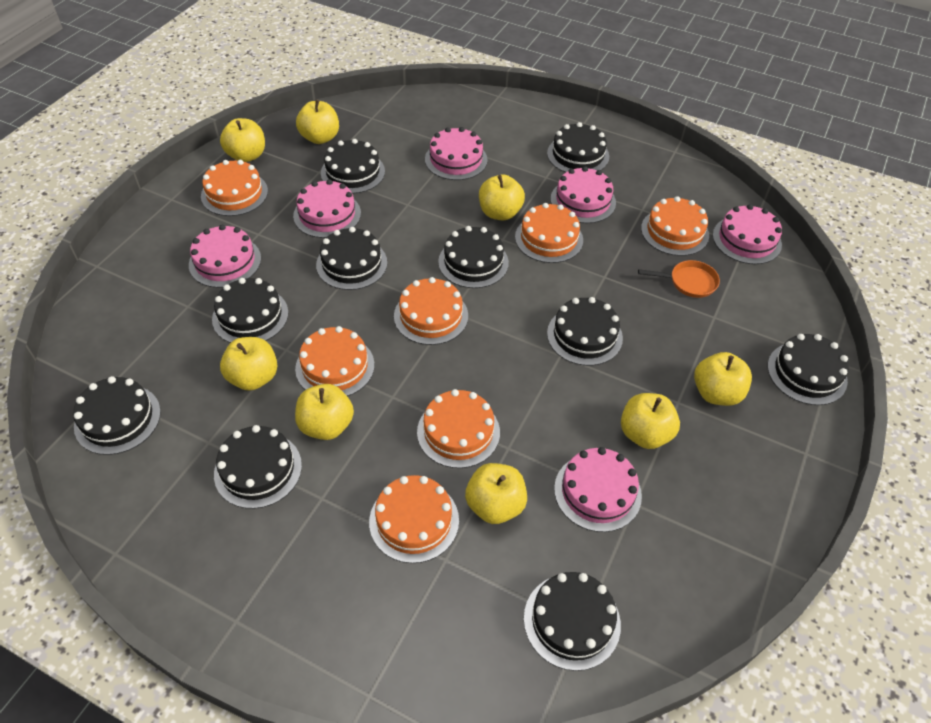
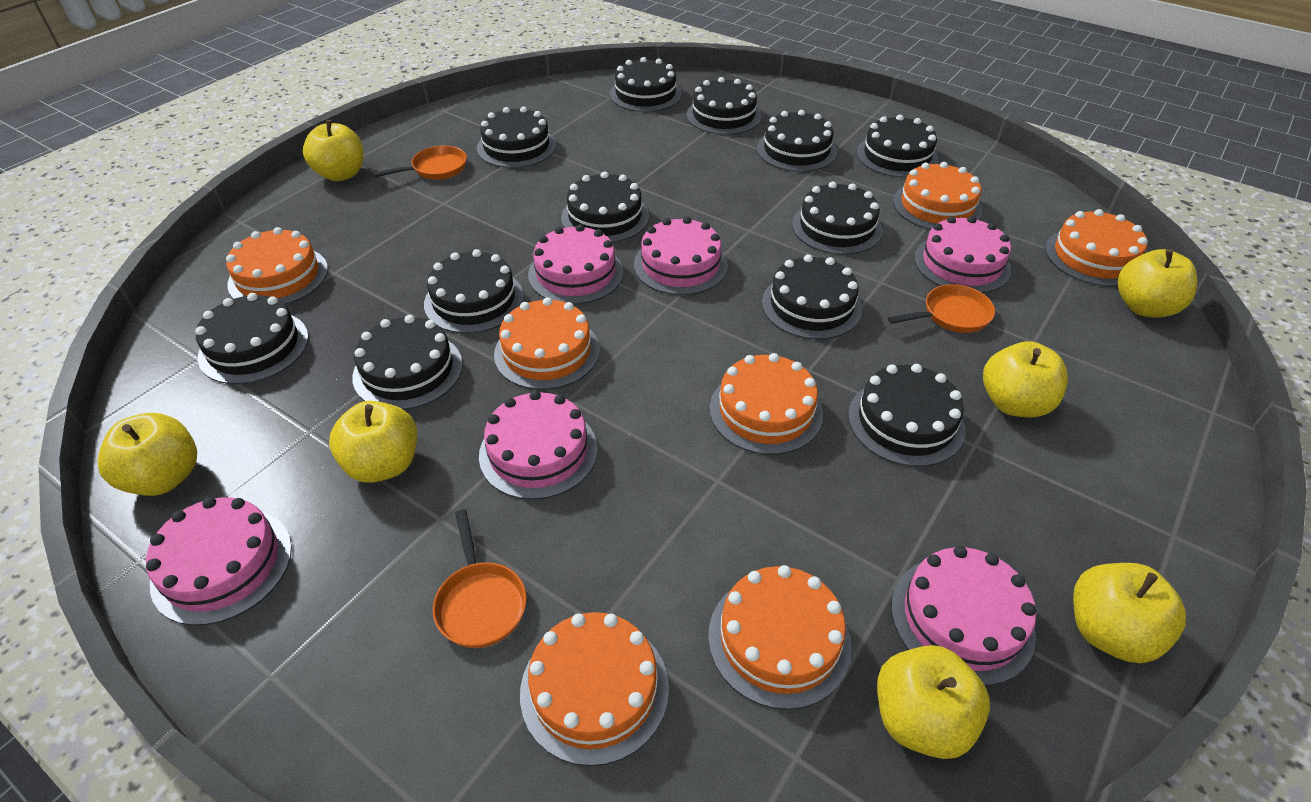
black cake: [73,376,161,455] [212,278,288,343] [214,425,302,509] [316,227,387,290] [321,139,385,194] [438,226,509,288] [524,572,621,671] [547,122,609,172] [547,297,623,366] [768,334,849,405] = 10 -> [195,293,309,384] [352,315,463,410] [424,249,524,333] [477,106,556,168] [561,172,649,243] [610,57,682,112] [686,77,761,135] [757,110,837,172] [762,254,862,339] [792,181,882,255] [848,364,965,467] [857,115,938,178] = 12
orange pan: [638,260,720,298] = 1 -> [373,146,467,180] [433,509,527,648] [888,284,995,333] = 3
yellow apple: [220,118,265,162] [220,337,278,391] [295,384,354,440] [296,100,339,144] [465,463,527,524] [479,175,525,220] [621,393,680,449] [694,352,752,406] = 8 -> [98,413,197,496] [303,120,364,181] [329,401,417,483] [877,645,990,759] [983,341,1068,418] [1073,563,1186,663] [1118,249,1197,318] = 7

